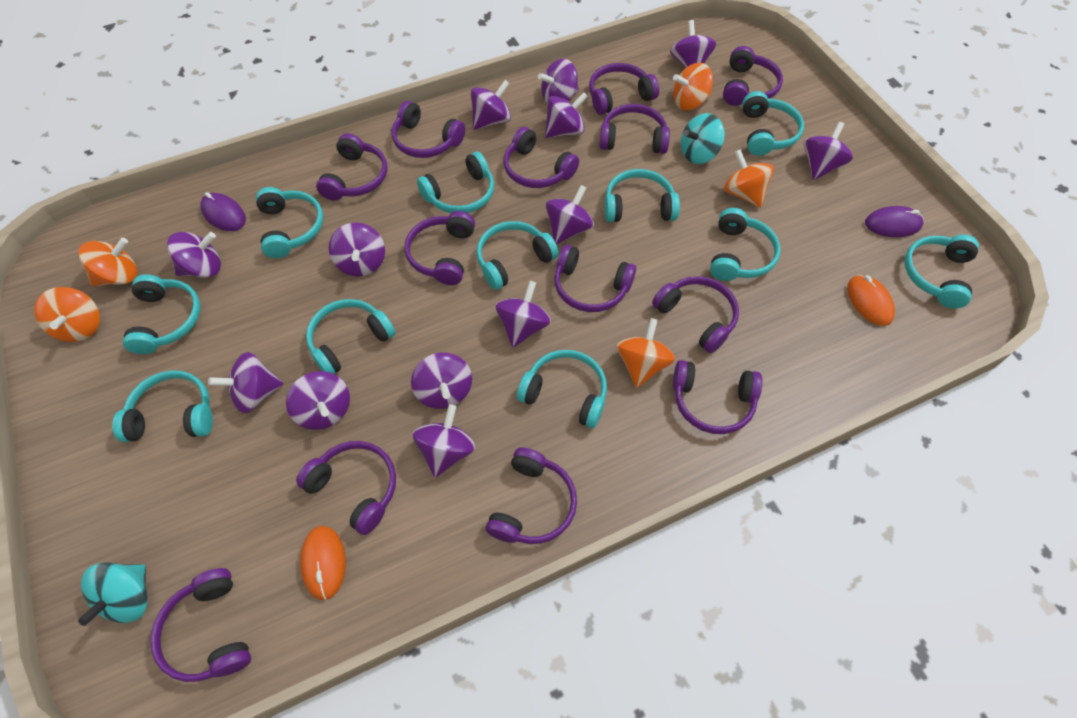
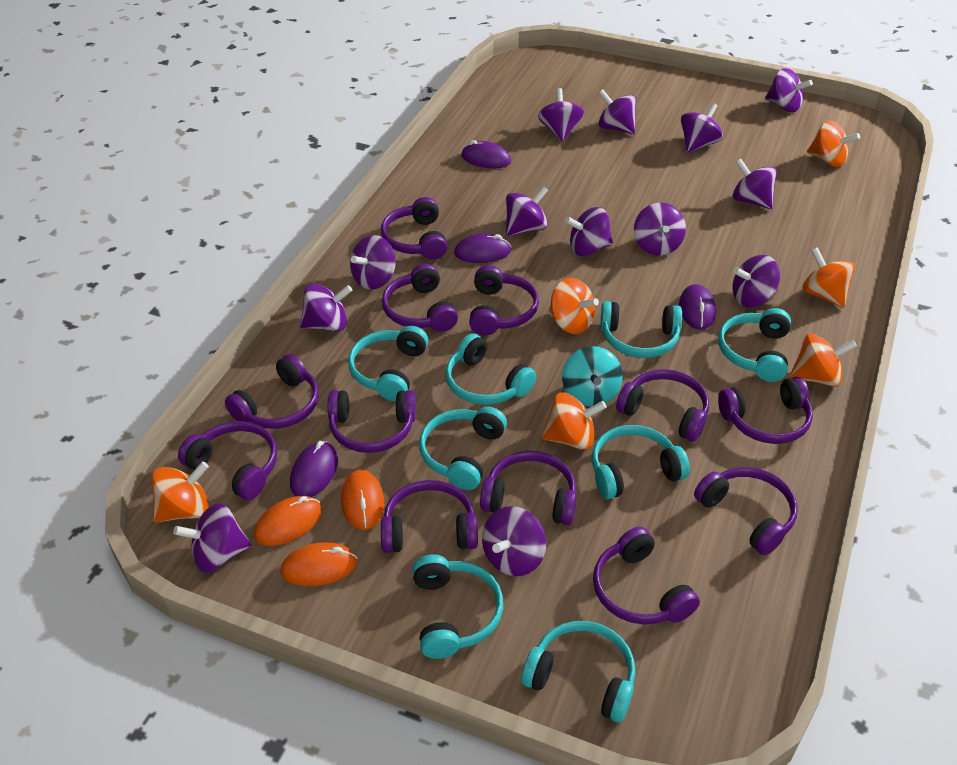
orange mouse: [300,526,346,600] [847,275,895,326] = 2 -> [254,496,322,546] [280,542,357,586] [341,470,384,530] = 3
orange spinning top: [34,287,100,342] [78,238,138,286] [617,318,675,388] [673,63,713,110] [724,149,774,208] = 5 -> [151,461,209,523] [542,392,607,450] [549,278,599,334] [789,333,857,387] [802,247,855,308] [807,120,860,167] = 6
purple headphones: [150,568,251,682] [296,441,396,535] [316,133,388,201] [392,101,465,158] [404,211,475,285] [485,447,577,544] [504,127,579,188] [554,245,636,312] [589,63,659,115] [600,104,670,154] [652,276,739,353] [673,360,763,434] [723,46,783,106] = 13 -> [178,421,277,500] [225,354,319,429] [328,390,416,453] [381,197,448,260] [381,480,478,553] [382,264,458,332] [469,265,539,335] [480,451,577,525] [593,527,700,624] [616,369,709,442] [694,467,798,555] [718,376,813,444] = 12
purple mouse: [200,192,246,231] [865,206,924,237] = 2 -> [290,441,338,497] [454,233,511,263] [461,140,511,168] [679,284,716,330] = 4
turquoise headphones: [112,370,213,442] [123,274,201,354] [256,187,323,258] [306,299,395,374] [417,152,494,213] [476,221,559,290] [517,350,607,428] [604,169,680,222] [710,208,781,281] [742,91,804,156] [905,235,979,309] = 11 -> [348,326,428,401] [412,554,503,659] [419,407,507,490] [445,333,536,405] [521,621,636,722] [592,425,690,499] [600,301,682,358] [718,308,791,382] = 8
turquoise spinning top: [78,563,148,626] [681,113,725,164] = 2 -> [562,346,623,407] = 1

